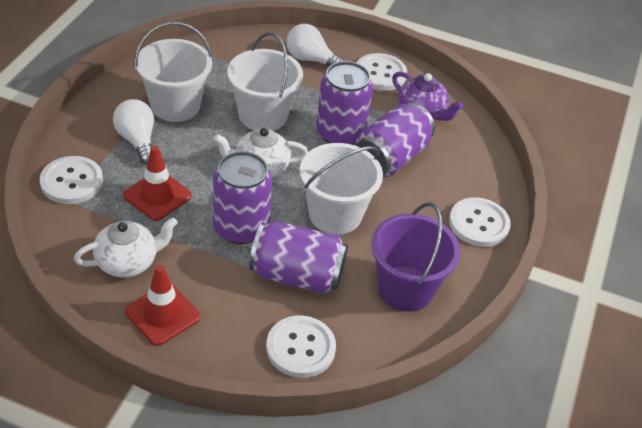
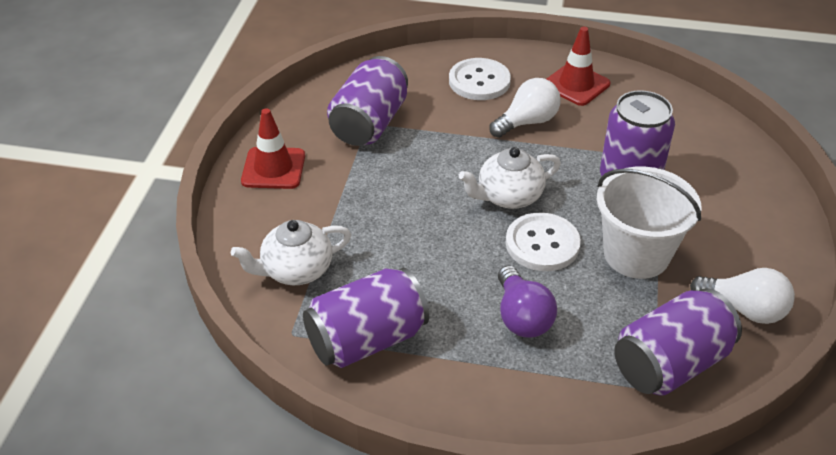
purple bucket: [371,202,460,312] = 1 -> none = 0
purple light bulb: none = 0 -> [498,266,557,338] = 1
purple teapot: [392,71,463,121] = 1 -> none = 0
white bucket: [135,22,213,122] [227,32,303,131] [300,143,383,234] = 3 -> [597,166,701,279] = 1
white button: [40,156,103,204] [266,316,336,378] [357,53,407,91] [449,197,511,247] = 4 -> [449,58,511,100] [506,213,581,271] = 2

